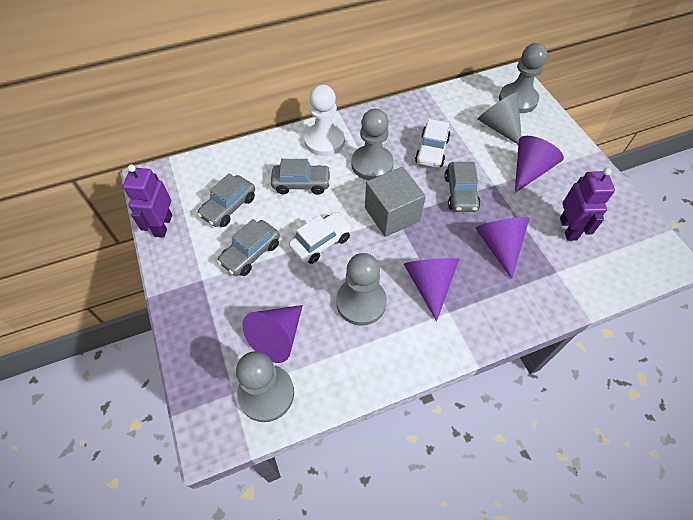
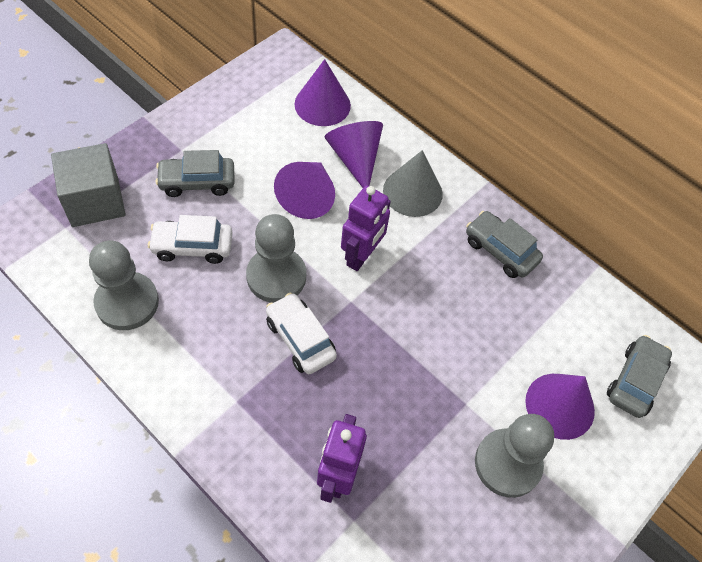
grey car: [197,173,255,227] [217,219,280,276] [271,159,331,195] [445,162,481,212] = 4 -> [155,150,234,197] [466,211,543,278] [607,335,672,418] = 3
grey pawn: [236,351,294,422] [336,253,387,326] [351,109,394,180] [499,43,548,113] = 4 -> [89,240,159,330] [246,214,306,303] [475,414,554,498] = 3
white pawn: [304,85,345,156] = 1 -> none = 0

